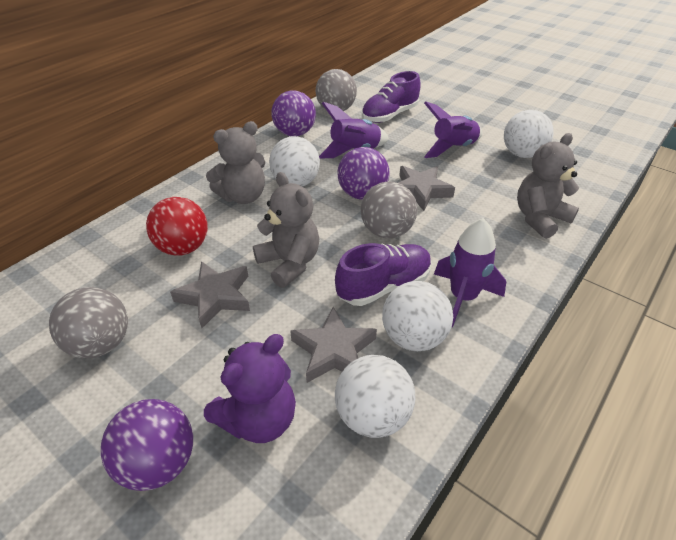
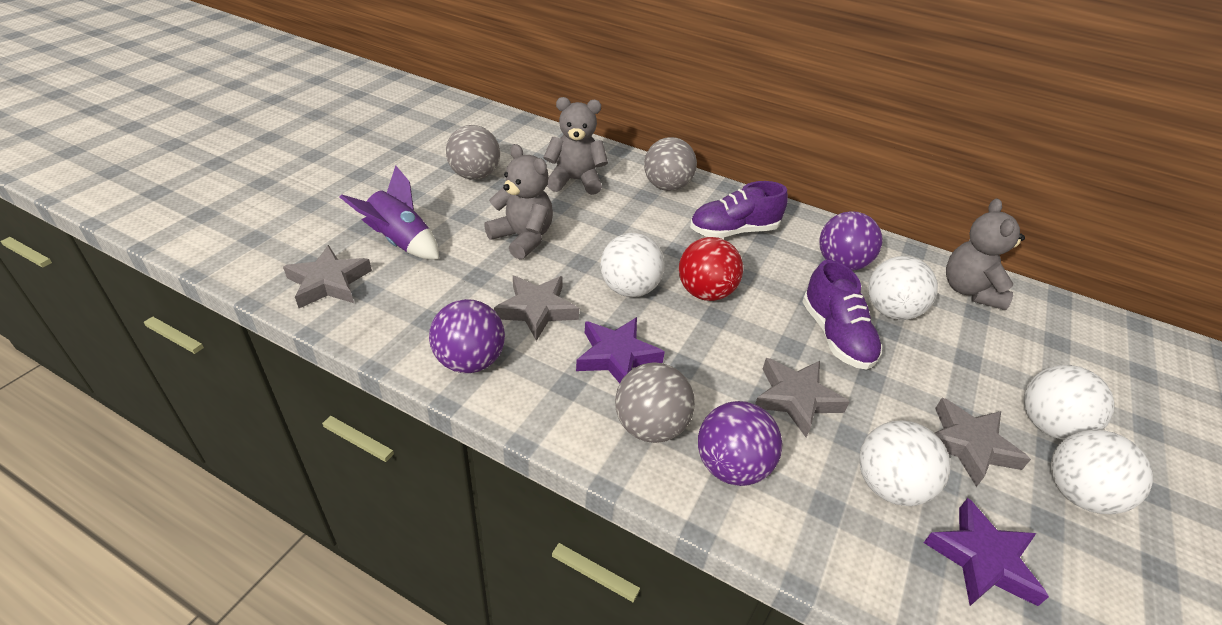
grey star: [170,261,250,328] [290,307,377,383] [398,166,455,211] = 3 -> [283,245,372,308] [494,276,579,341] [755,358,850,437] [934,398,1031,487] = 4
purple rocket: [319,102,389,158] [424,102,482,158] [434,218,506,328] = 3 -> [340,165,439,259] = 1
purple star: none = 0 -> [576,317,665,383] [923,498,1049,606] = 2
purple teddy bear: [204,334,296,443] = 1 -> none = 0
white ball: [269,136,320,187] [335,355,415,438] [382,281,453,351] [504,110,554,158] = 4 -> [600,233,665,297] [859,420,950,506] [868,256,938,320] [1023,365,1115,440] [1051,430,1153,514] = 5

